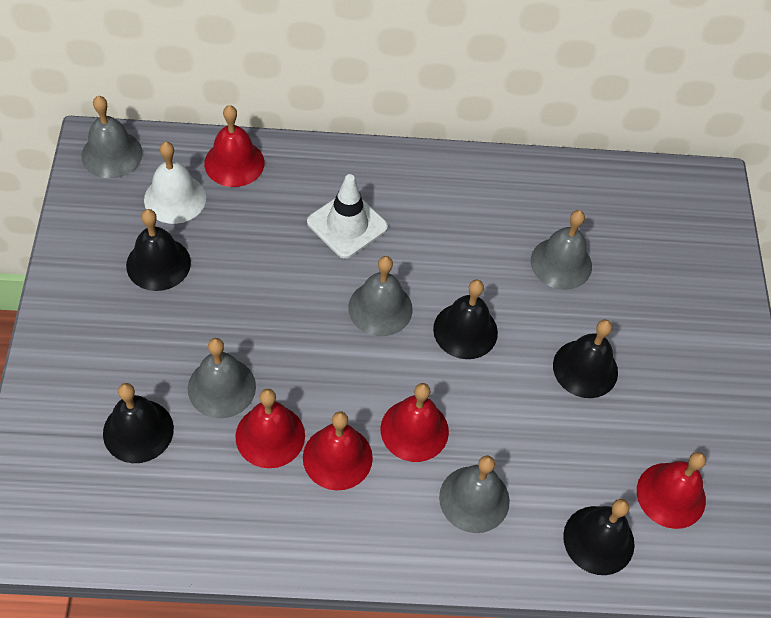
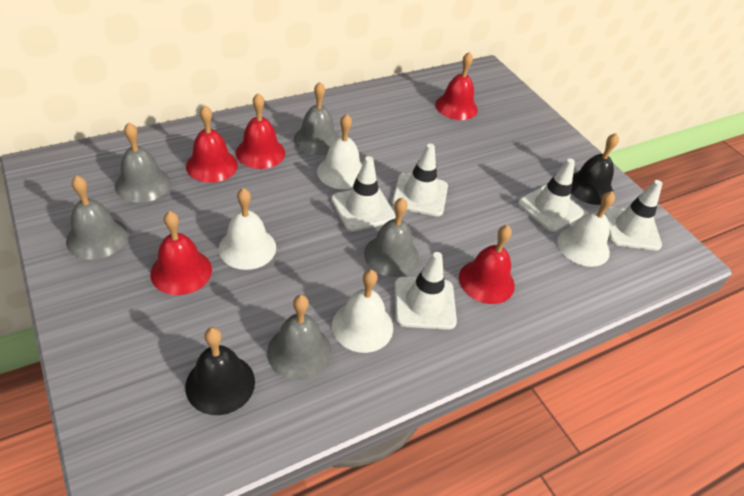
black bell: [103,383,174,463] [126,209,191,291] [433,280,498,359] [553,320,618,398] [563,499,635,575] = 5 -> [185,327,255,415] [571,133,619,205] = 2
white bell: [144,142,206,224] = 1 -> [219,188,276,270] [317,114,362,189] [332,270,393,353] [557,191,615,267] = 4
white traffic cone: [307,174,388,259] = 1 -> [331,156,396,232] [392,144,448,216] [395,252,457,330] [518,158,584,232] [604,180,662,251] = 5

